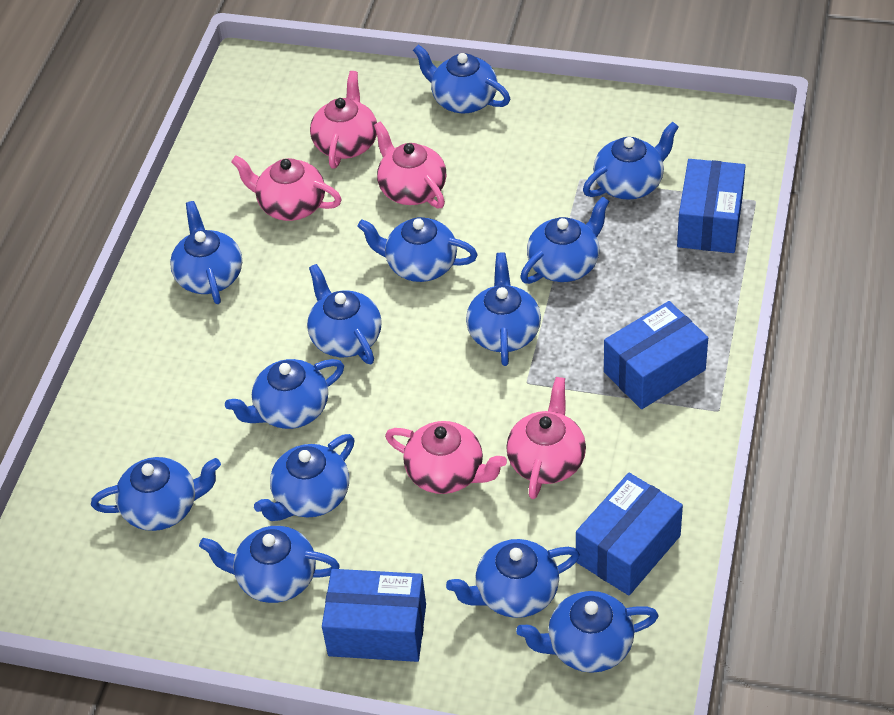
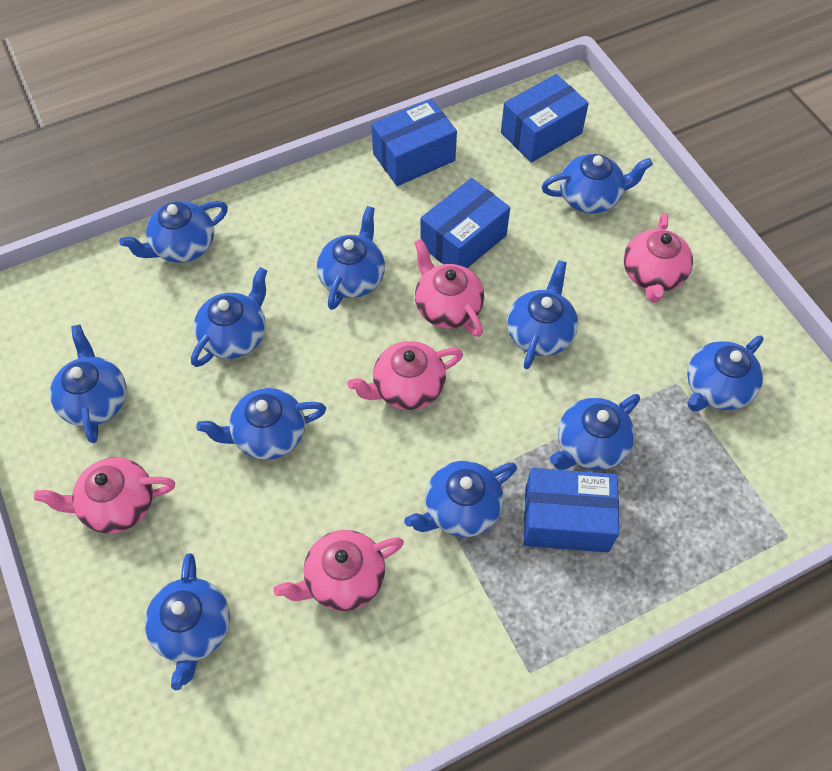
blue teapot: [91,457,221,531] [170,201,242,304] [199,526,340,603] [225,359,344,429] [254,434,355,521] [307,264,382,364] [357,217,478,282] [413,44,510,113] [446,539,580,618] [466,252,541,366] [516,591,659,673] [520,196,609,284] [583,122,679,200] = 13 -> [50,325,126,443] [119,201,228,263] [145,553,230,690] [191,267,267,367] [196,388,326,460] [317,206,385,310] [404,461,517,537] [507,260,578,369] [541,154,653,213] [550,394,640,470] [687,335,764,411] = 11

